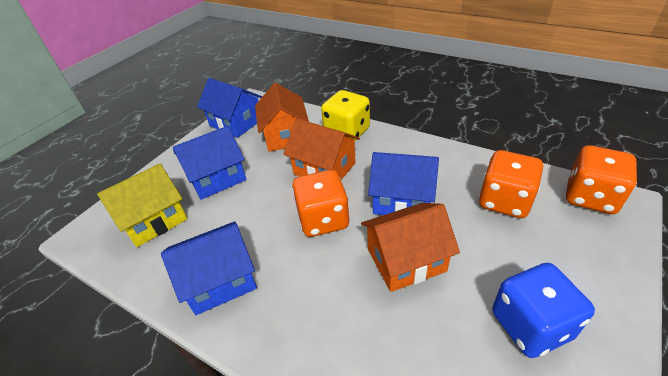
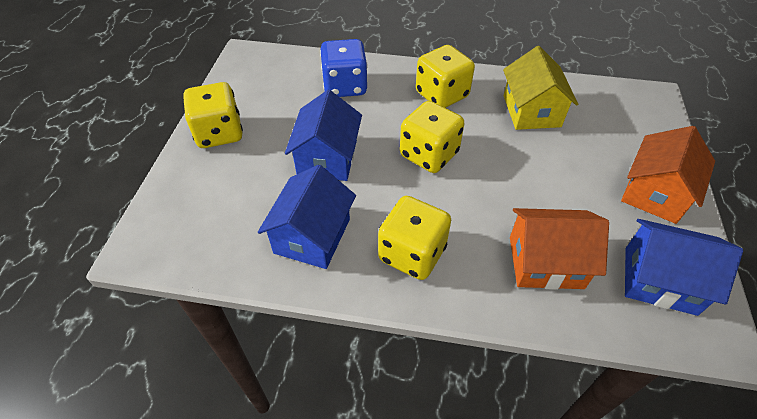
blue house: [161,221,257,315] [173,126,247,200] [197,78,263,138] [368,152,439,215] = 4 -> [258,165,356,269] [285,90,362,181] [625,219,743,316] = 3
orange dice: [292,170,350,237] [479,150,543,218] [566,145,637,214] = 3 -> none = 0
orange house: [255,83,309,152] [284,119,360,180] [361,203,460,292] = 3 -> [510,208,609,290] [621,126,715,224] = 2
yellow dice: [321,90,370,141] = 1 -> [183,82,243,148] [378,196,451,280] [400,101,465,173] [416,45,475,108] = 4

